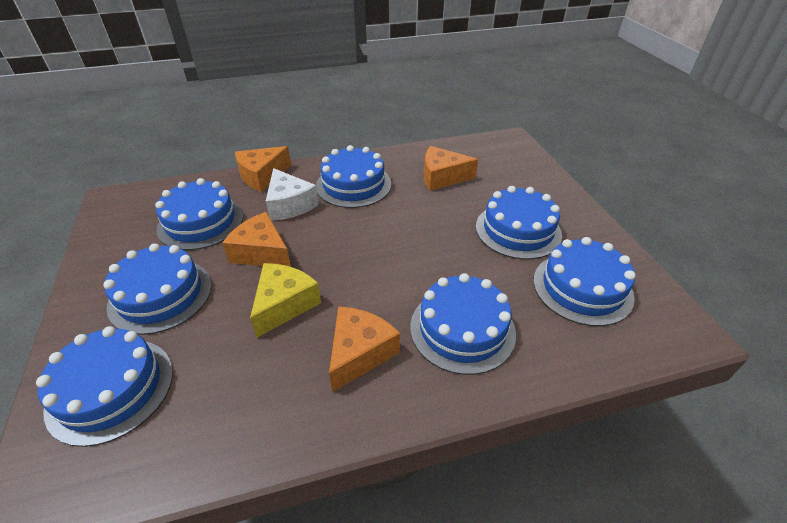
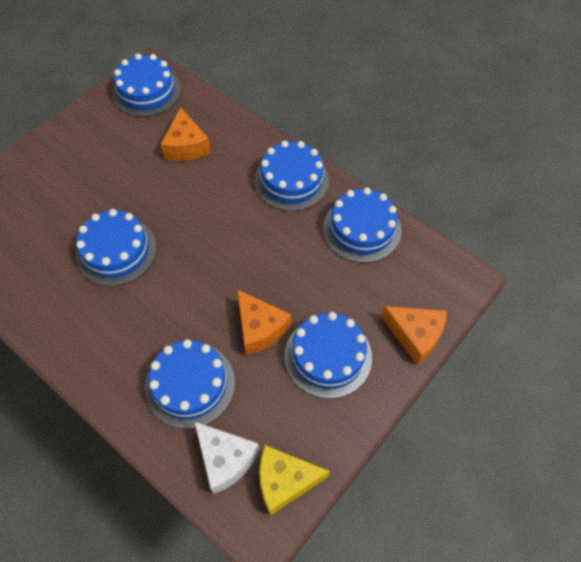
blue cake: [36,326,173,447] [103,243,212,335] [155,178,243,250] [316,145,391,208] [410,273,516,375] [476,186,562,259] [533,237,636,326] = 7 -> [76,209,156,287] [112,54,181,117] [145,339,235,429] [254,141,329,211] [285,312,372,399] [323,187,402,263] = 6
orange cheese: [222,212,291,267] [235,146,291,192] [329,307,400,392] [424,146,478,191] = 4 -> [161,107,211,161] [237,289,291,355] [381,306,447,365] = 3

